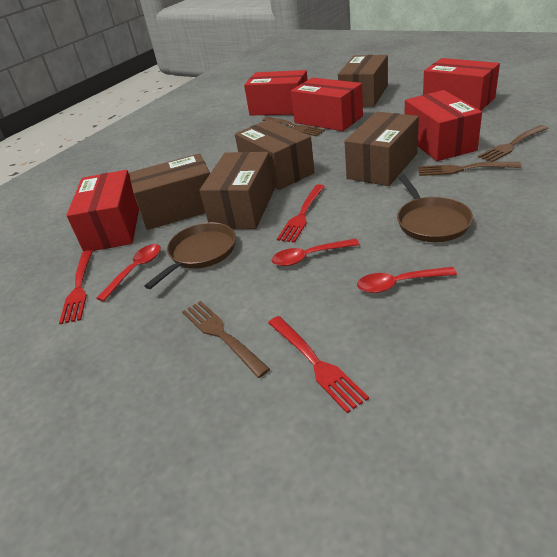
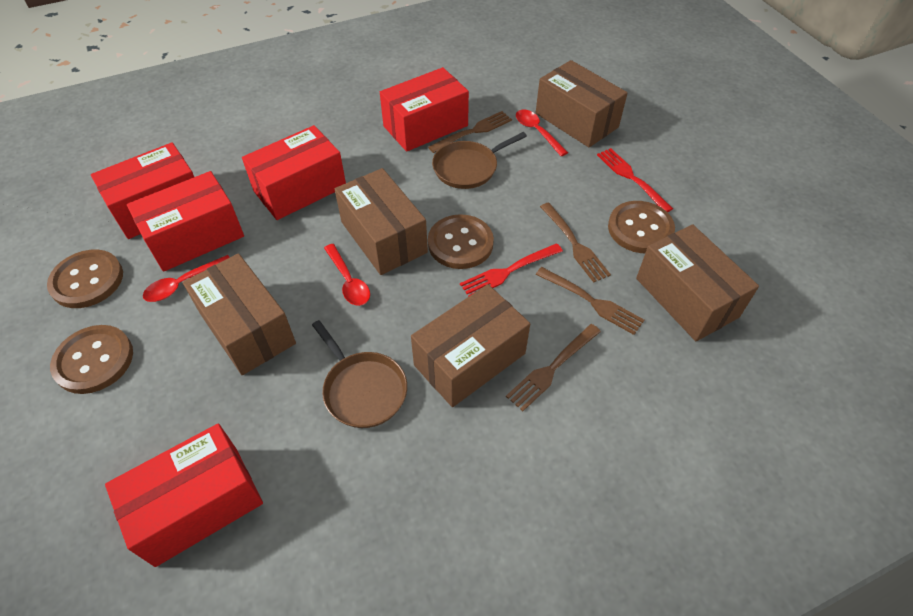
brown button: none = 0 -> [47,250,123,308] [50,325,133,394] [428,214,494,269] [608,201,675,253] = 4
red fork: [59,250,93,324] [268,316,369,413] [277,184,325,243] = 3 -> [460,243,563,297] [597,148,673,212] = 2

